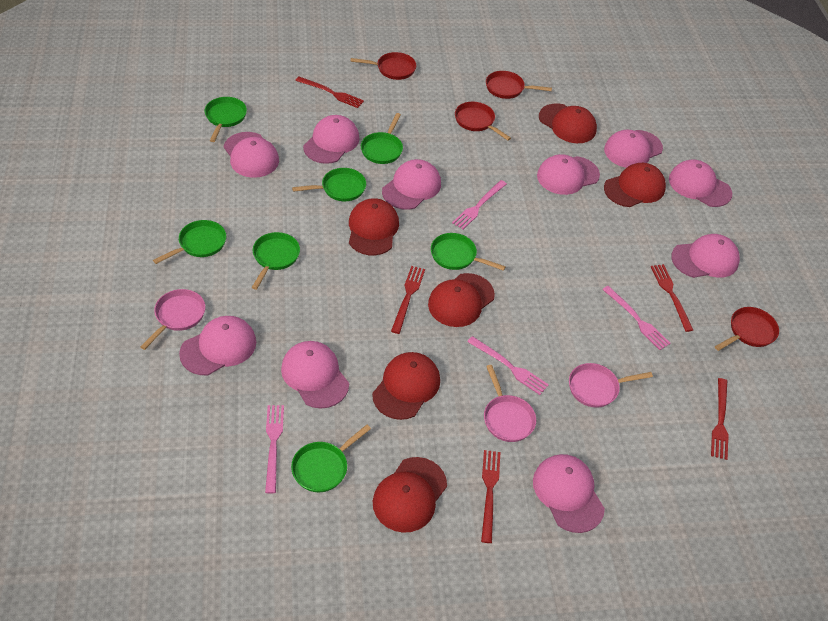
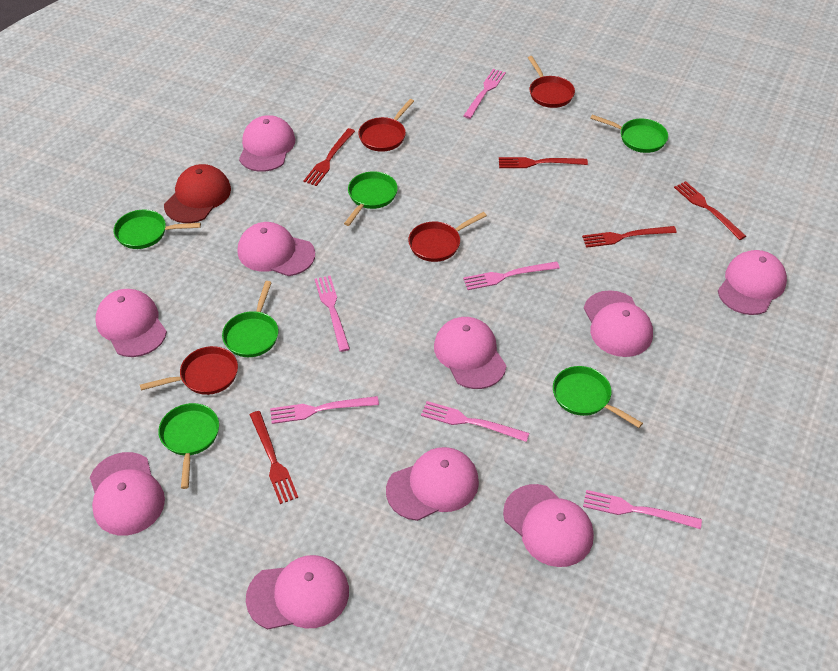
green pan: [153,220,226,264] [205,97,247,142] [251,232,300,290] [291,425,371,492] [292,168,366,201] [361,113,403,164] [431,233,506,271] = 7 -> [114,209,201,249] [158,403,219,489] [222,281,278,357] [344,171,398,226] [553,366,643,428] [590,115,668,153] = 6
pink fork: [265,405,284,493] [452,180,507,229] [467,336,549,395] [602,286,671,350] = 4 -> [270,396,379,424] [315,276,350,352] [421,401,529,442] [463,69,506,119] [463,261,560,290] [583,490,702,529] = 6
pink pan: [140,289,205,350] [484,365,536,442] [569,363,653,408] = 3 -> none = 0
red cap: [349,198,399,255] [372,352,440,420] [373,457,447,533] [428,273,495,327] [539,104,597,143] [604,163,666,207] = 6 -> [164,164,231,223] = 1

